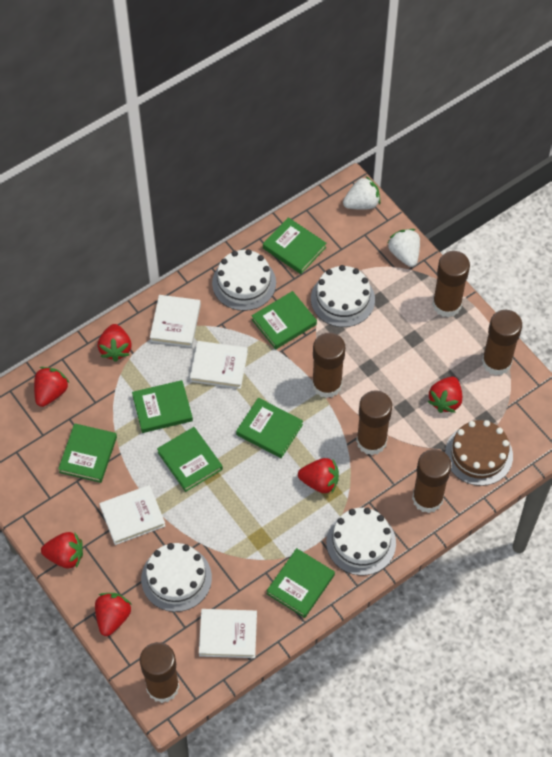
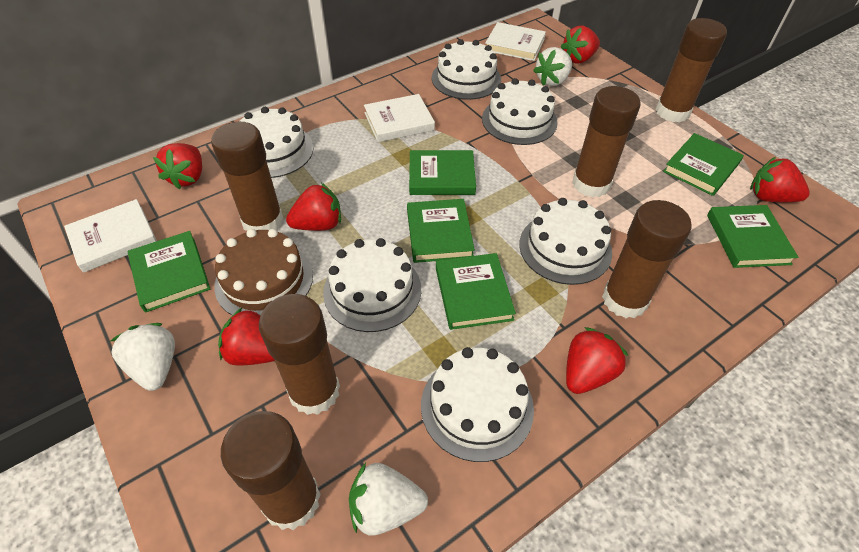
green book: [58,423,117,483] [132,380,193,433] [157,427,223,492] [236,398,303,458] [252,291,317,349] [263,217,326,274] [267,548,335,618] = 7 -> [128,231,210,313] [407,199,475,263] [409,150,476,195] [436,253,516,330] [663,133,744,196] [707,205,798,268] = 6
white book: [99,485,165,545] [150,295,201,347] [190,341,248,389] [199,609,257,658] = 4 -> [64,199,157,273] [364,94,435,142] [485,22,546,61] = 3
white cake: [141,543,212,612] [212,249,276,311] [311,265,375,327] [326,508,396,575] = 4 -> [239,107,314,178] [323,238,421,332] [421,347,534,462] [432,39,501,100] [482,78,558,145] [519,198,612,285] = 6
white strawberry: [343,176,380,210] [388,229,420,267] = 2 -> [109,323,175,391] [349,463,428,536] [533,47,572,86] = 3

